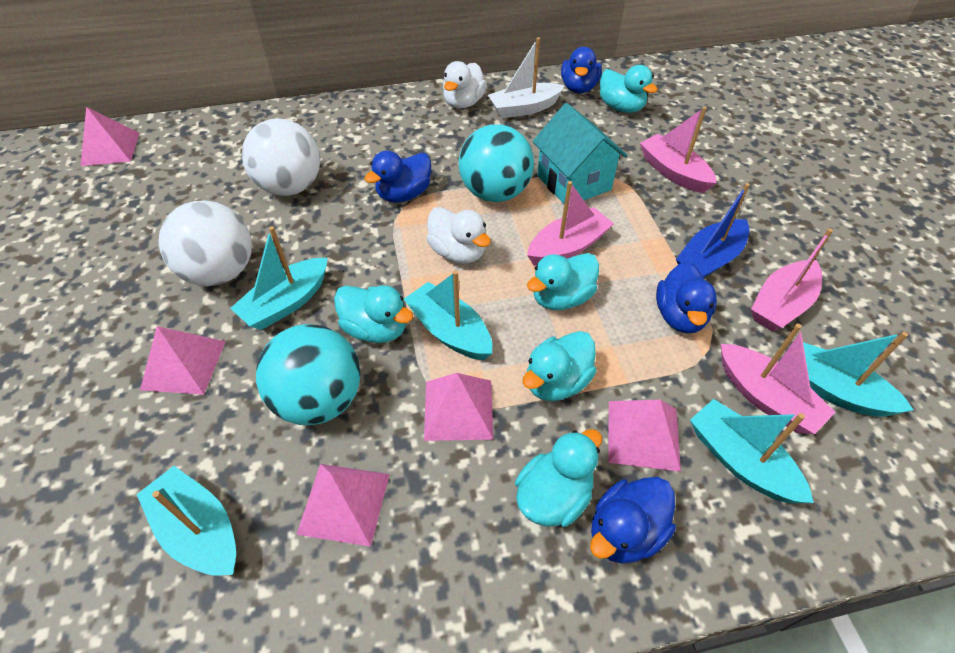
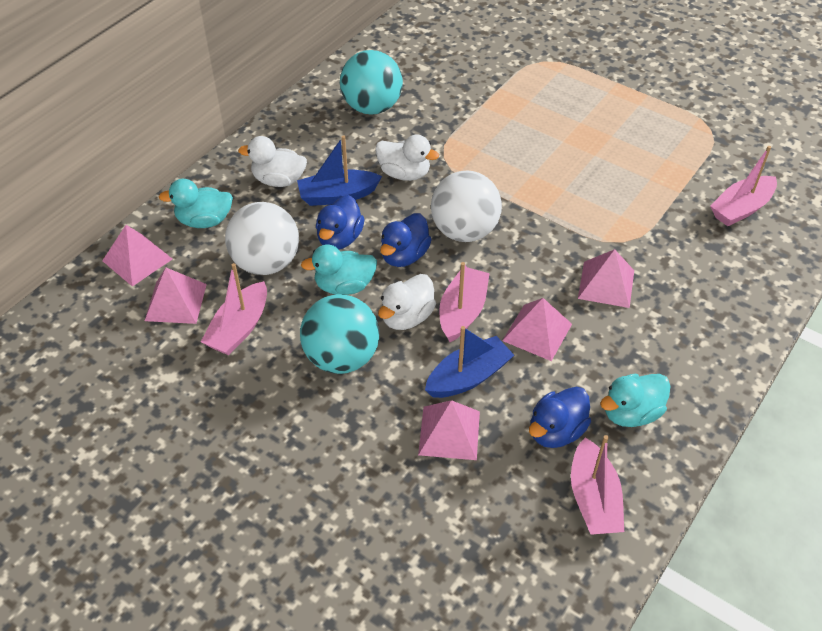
blue boat: [676,183,750,278] = 1 -> [297,135,382,206] [425,326,514,398] = 2
blue duck: [364,150,431,203] [561,47,602,93] [590,477,676,564] [656,261,717,333] = 4 -> [316,195,365,250] [380,213,432,267] [529,386,591,448] = 3
turquoise boat: [136,466,236,576] [230,226,328,330] [404,270,492,360] [690,399,814,503] [803,332,913,417] = 5 -> none = 0
turquoise duck: [334,285,413,343] [515,429,602,527] [522,331,597,401] [527,253,599,310] [600,65,658,113] = 5 -> [159,179,233,228] [301,245,377,295] [600,374,671,427] = 3
turquoise house: [532,103,628,204] = 1 -> none = 0
white boat: [488,37,565,118] = 1 -> none = 0
white duck: [426,207,491,264] [443,61,487,109] = 2 -> [238,136,307,187] [375,134,439,181] [378,274,436,330] = 3

